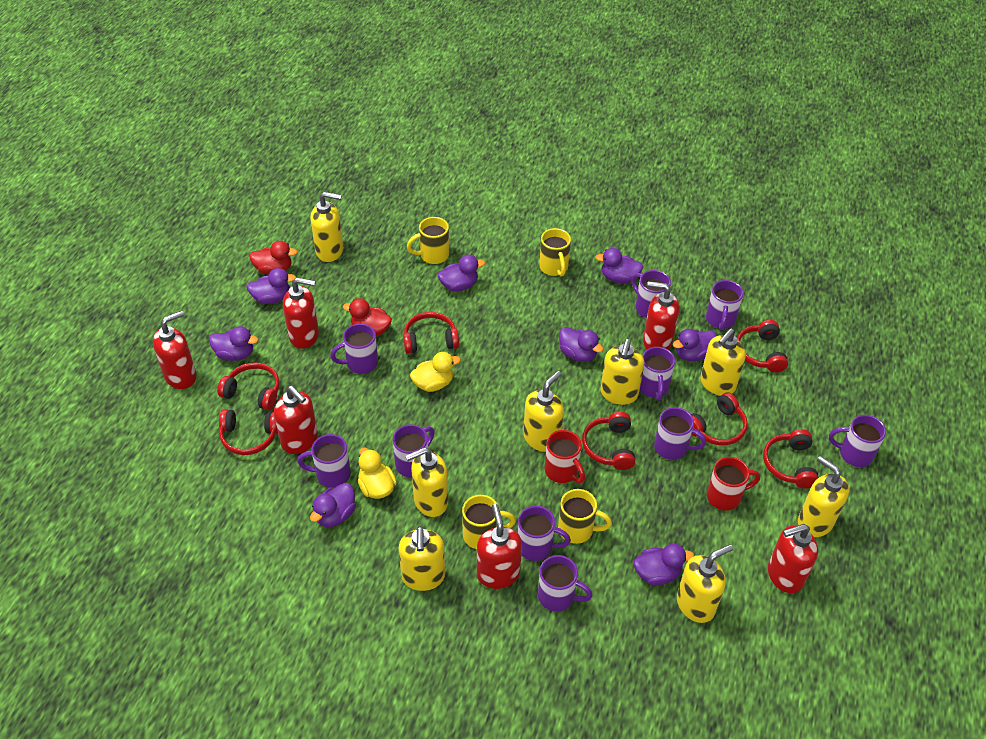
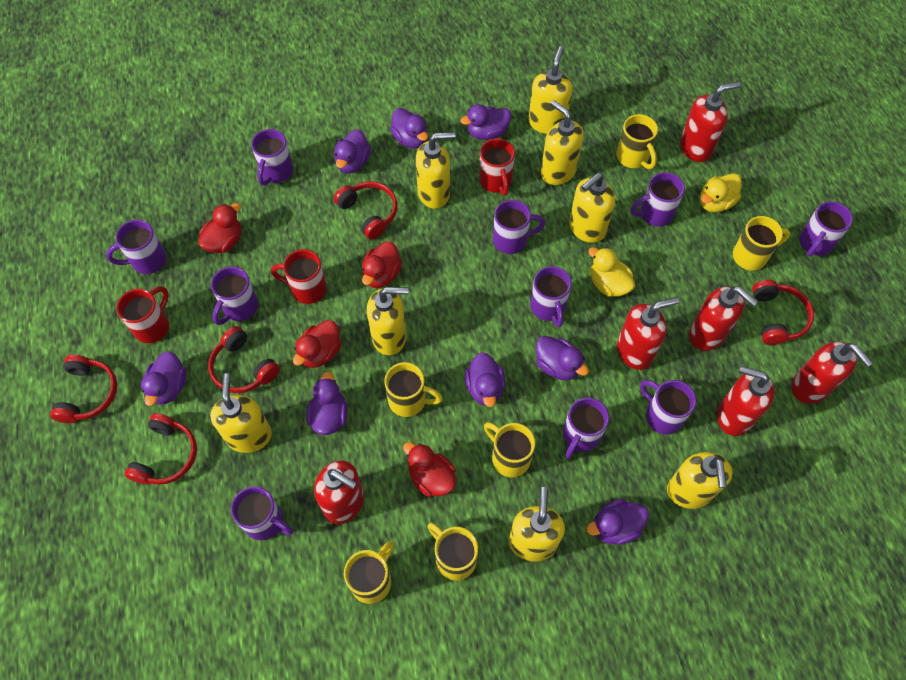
red duck: [249,241,297,275] [343,298,392,336] = 2 -> [198,203,241,253] [293,320,341,368] [362,241,402,288] [403,442,456,497] = 4
red headphones: [217,362,280,410] [219,409,278,455] [403,312,459,353] [582,412,635,470] [691,392,748,445] [737,320,788,373] [763,429,819,489] = 7 -> [50,355,117,423] [124,413,197,485] [208,326,280,393] [334,181,397,240] [752,280,814,345] = 5
red mug: [545,430,585,483] [707,457,760,511] = 2 -> [116,286,169,343] [271,249,327,304] [479,138,515,195] = 3
yellow mug: [407,217,449,264] [462,495,516,549] [539,228,571,277] [558,489,612,544] = 4 -> [344,541,394,604] [384,362,443,417] [427,523,478,581] [484,422,535,477] [616,114,658,169] [733,216,790,271] = 6

